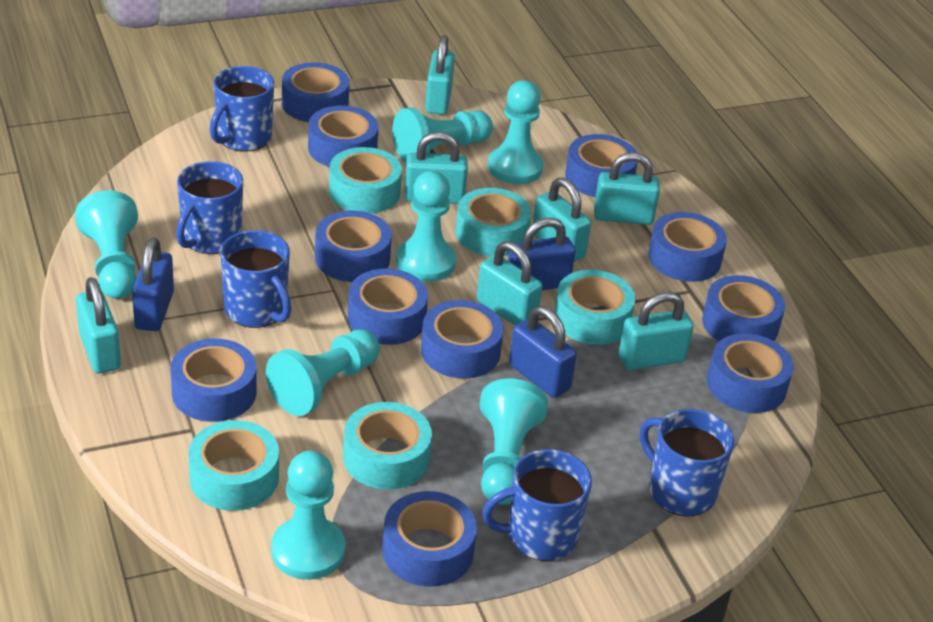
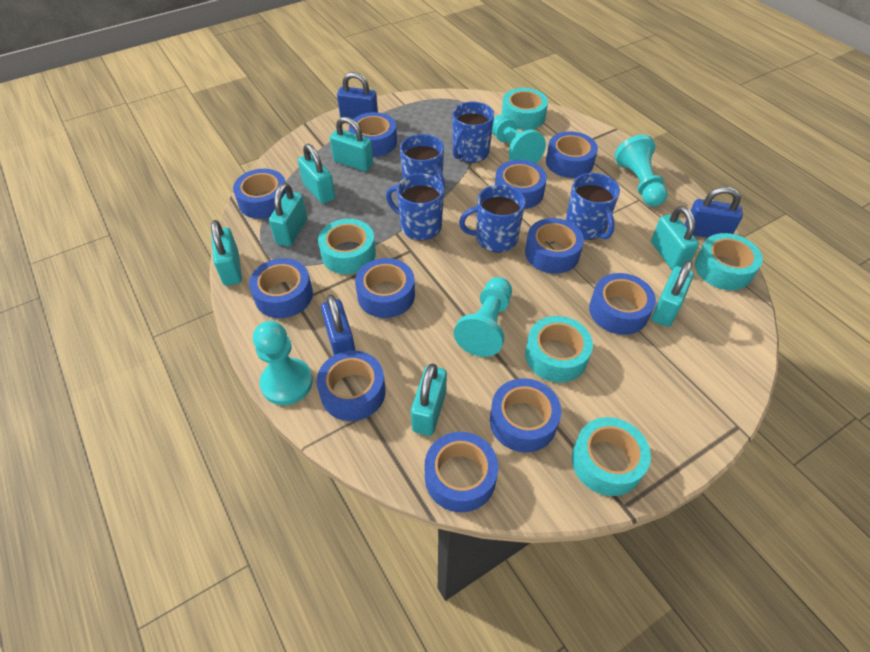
turquoise pawn: [75,190,138,299] [266,329,380,416] [271,451,346,580] [392,107,493,163] [396,171,456,282] [479,379,548,505] [488,80,543,184] = 7 -> [253,321,313,405] [454,277,512,357] [492,115,546,163] [615,134,668,207] = 4

